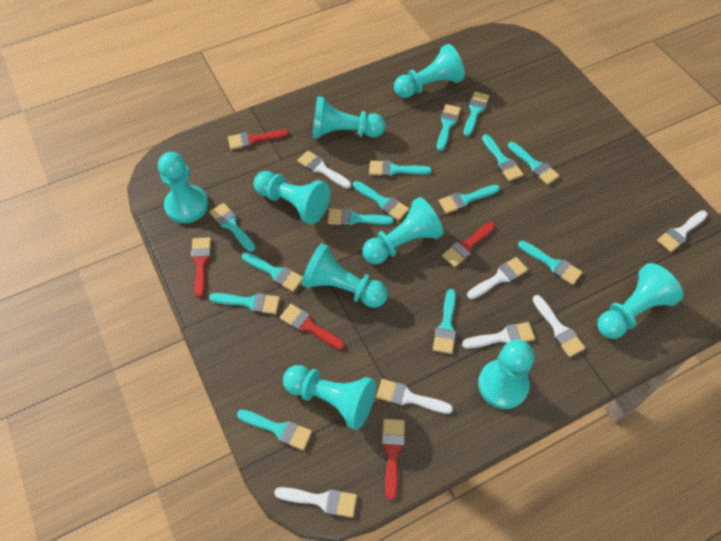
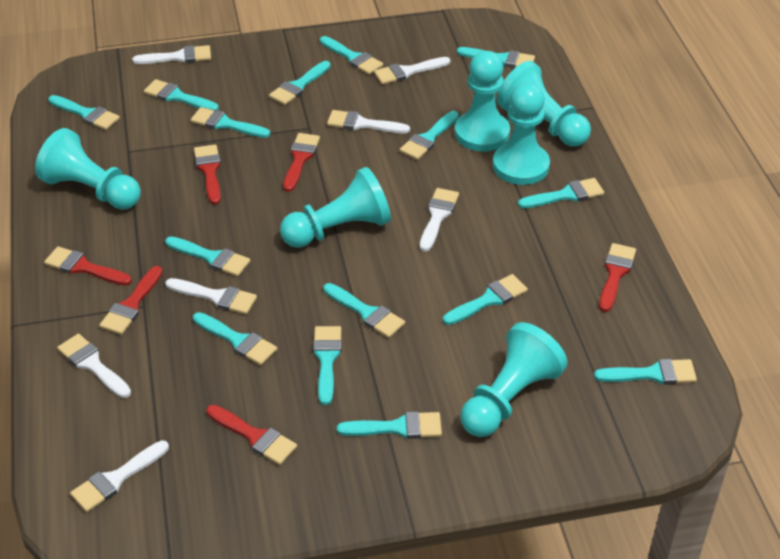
red brush: [191,237,211,298] [228,129,289,150] [280,304,344,350] [382,419,405,500] [442,222,495,267] = 5 -> [44,246,132,285] [99,266,163,335] [194,145,221,205] [206,405,297,465] [283,133,320,192] [599,243,636,312] = 6
turquoise brush: [209,203,255,252] [209,293,280,314] [237,410,312,450] [242,252,303,292] [328,208,394,226] [353,181,409,221] [369,160,432,176] [433,289,456,354] [437,104,461,151] [439,185,500,214] [463,92,489,137] [482,134,524,181] [508,142,560,185] [518,241,582,285] = 14 -> [48,95,120,130] [144,79,219,111] [165,236,250,277] [191,107,270,138] [193,312,277,365] [269,61,331,105] [313,326,342,405] [320,36,383,75] [323,283,405,338] [337,411,442,439] [399,111,459,160] [443,274,528,325] [457,47,535,68] [518,178,604,208] [594,359,697,385] = 15
turquoise pawn: [158,152,208,223] [254,171,330,224] [283,365,376,430] [301,243,388,308] [312,96,385,139] [362,197,443,264] [394,44,465,98] [478,339,534,409] [597,263,683,339] = 9 -> [35,128,141,210] [280,167,391,248] [455,51,510,151] [461,322,568,437] [493,82,550,185] [497,61,591,146] = 6

